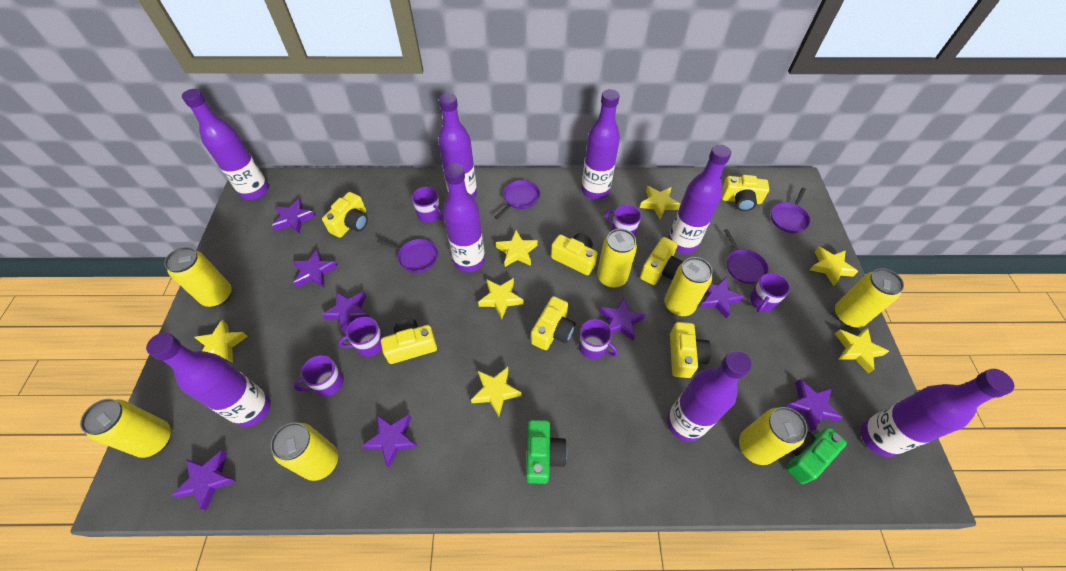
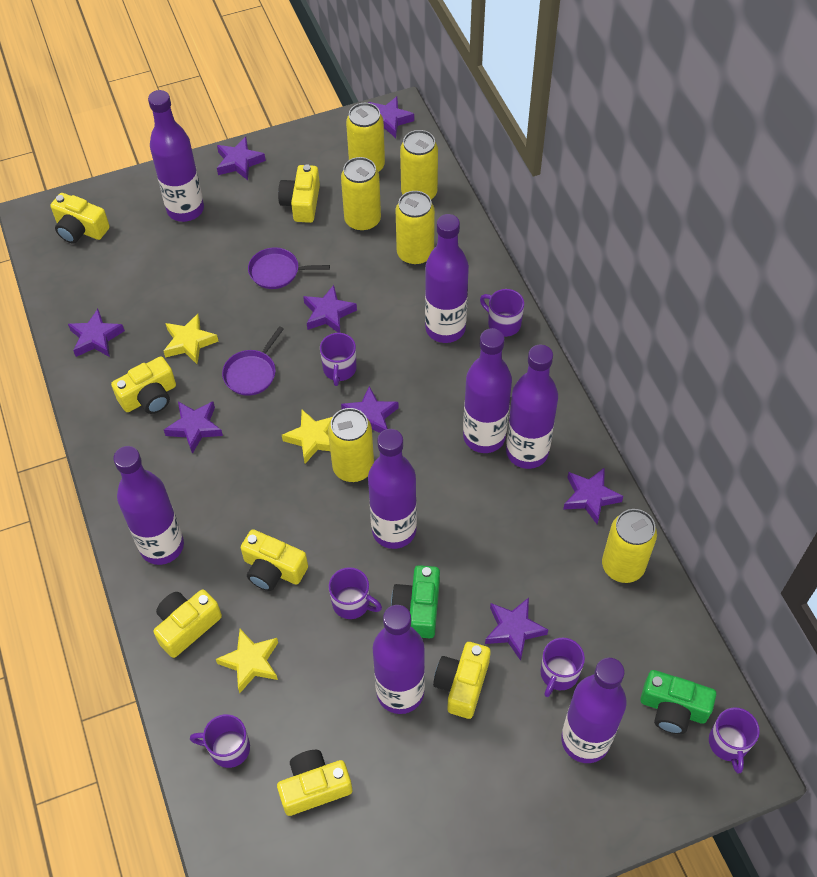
purple pan: [377,238,438,273] [495,180,540,219] [724,229,769,284] [771,188,811,233] = 4 -> [222,326,284,396] [248,248,330,289] = 2
yellow can: [80,399,171,458] [164,247,232,307] [271,422,338,481] [597,229,637,288] [664,257,713,316] [739,407,808,465] [835,268,904,327] = 7 -> [328,408,374,482] [341,157,381,232] [346,103,385,172] [396,191,435,266] [400,130,438,199] [602,509,657,583] = 6
yellow star: [194,320,248,362] [471,367,522,417] [478,278,524,319] [496,230,538,267] [640,186,681,219] [810,247,858,286] [835,327,889,374] = 7 -> [164,314,219,364] [216,629,278,693] [282,410,332,464] = 3

